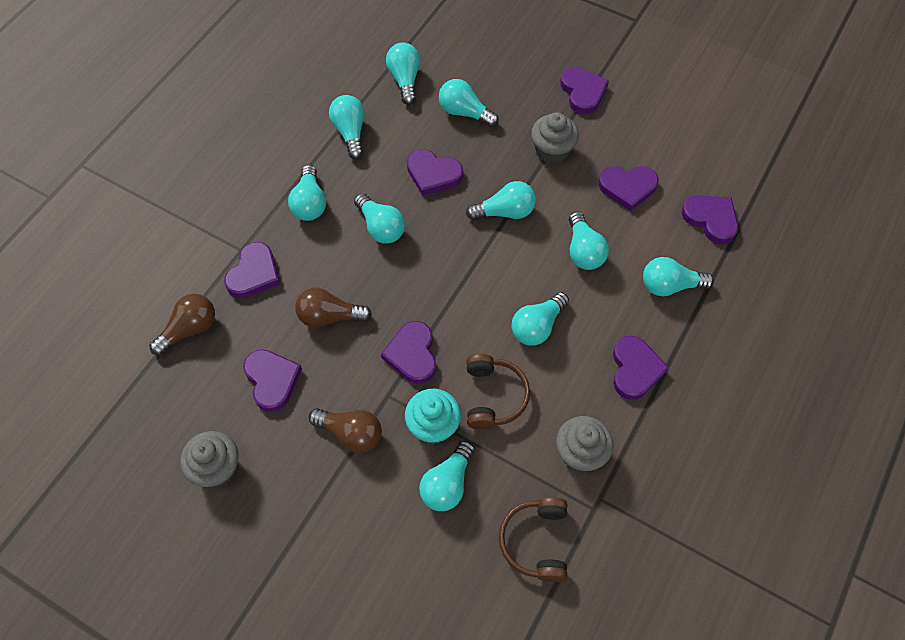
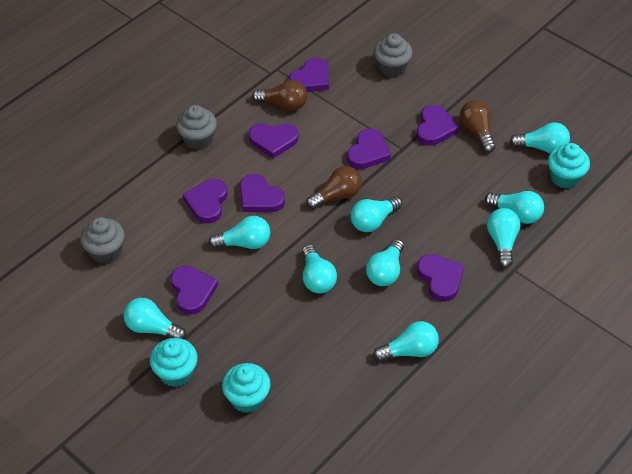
brown headphones: [466,354,530,430] [499,497,567,582] = 2 -> none = 0
turquoise cupcake: [405,389,461,444] = 1 -> [150,338,198,387] [222,363,271,413] [548,143,590,189] = 3
turquoise light bulb: [288,165,326,221] [329,95,365,159] [354,193,405,244] [386,43,420,105] [419,440,475,511] [439,79,499,127] [466,181,536,220] [511,292,569,346] [569,211,609,270] [643,257,714,297] = 10 -> [124,298,186,339] [208,216,270,249] [302,244,337,293] [350,196,402,232] [366,239,404,286] [373,321,439,362] [485,191,544,224] [487,208,521,268] [509,122,570,153] = 9

